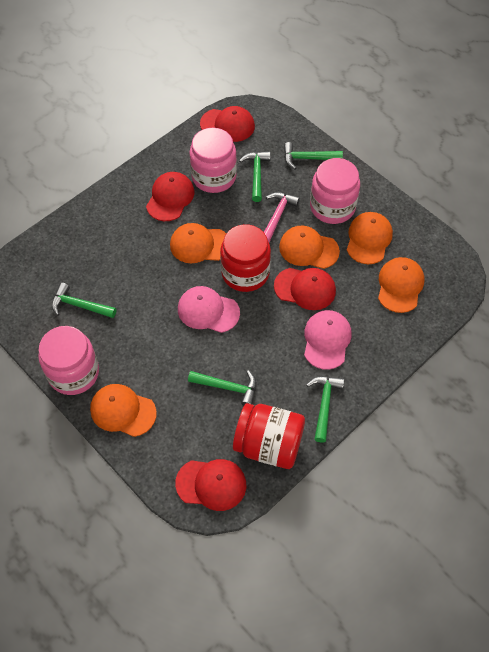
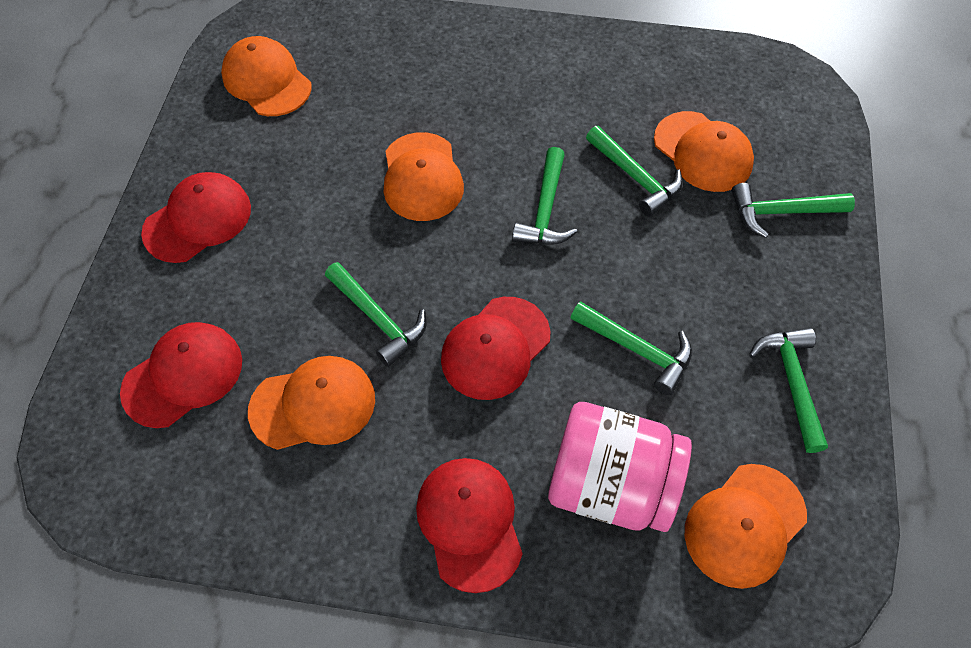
green hammer: [52,283,116,318] [188,370,257,406] [239,152,270,202] [284,142,343,169] [306,377,344,443] = 5 -> [325,262,427,367] [512,147,577,245] [570,301,692,395] [586,126,683,217] [732,183,855,238] [749,327,828,453] = 6
pink cap: [178,286,240,333] [304,310,352,370] = 2 -> none = 0
pink hammer: [264,192,300,242] = 1 -> none = 0
pink jar: [38,326,99,395] [189,128,237,193] [310,158,360,224] = 3 -> [548,402,692,532] = 1
red jar: [220,224,271,292] [233,403,305,469] = 2 -> none = 0

